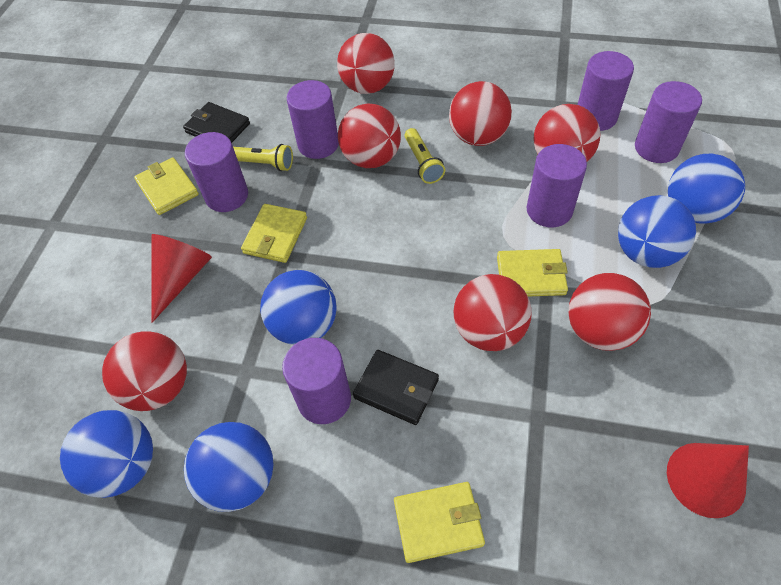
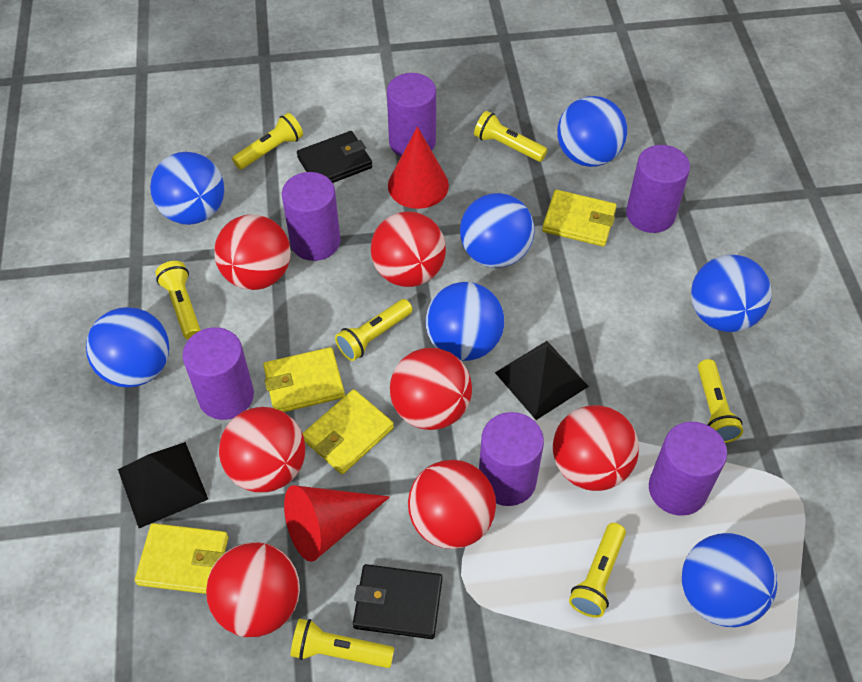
black pyramid: none = 0 -> [118,442,208,528] [495,341,589,420] = 2
blue ball: [60,410,153,498] [184,422,273,512] [260,270,337,345] [618,195,696,268] [668,154,745,224] = 5 -> [86,307,169,388] [150,152,224,225] [426,282,504,361] [460,193,534,268] [557,96,627,167] [682,533,777,627] [691,255,772,332] = 7
yellow flashlight: [233,144,293,171] [405,128,445,184] = 2 -> [155,261,201,340] [232,113,303,170] [290,618,394,668] [335,299,413,361] [474,111,548,162] [569,523,626,618] [698,359,743,443] = 7

